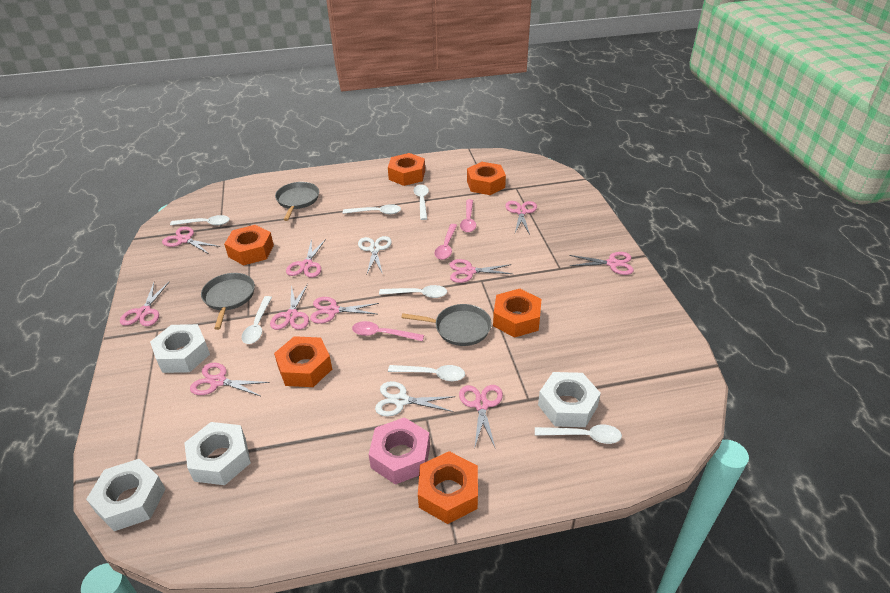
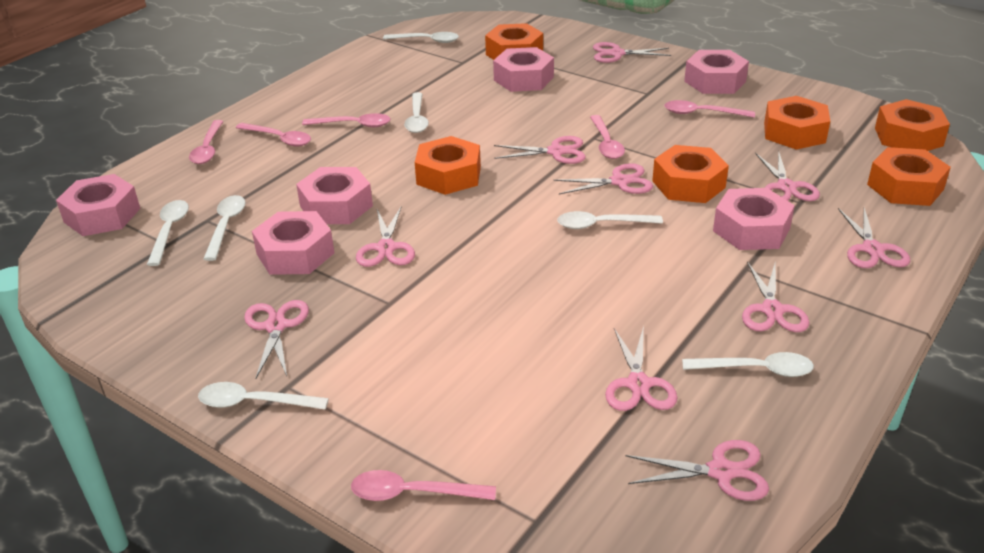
grey pan: [201,273,255,330] [275,182,319,221] [401,304,492,346] = 3 -> none = 0
pink nut: [369,417,430,485] = 1 -> [56,174,140,236] [252,211,334,275] [296,167,373,224] [493,47,554,92] [684,50,749,94] [713,188,795,250] = 6
pink spoon: [352,321,424,341] [434,224,457,260] [460,199,476,232] = 3 -> [189,120,224,164] [236,123,311,147] [302,113,391,127] [351,470,496,501] [590,115,625,159] [664,100,755,118] = 6
white nut: [86,459,166,531] [150,324,210,373] [184,422,251,485] [538,372,601,427] = 4 -> none = 0
white scissors: [358,236,392,274] [375,381,455,417] = 2 -> none = 0

